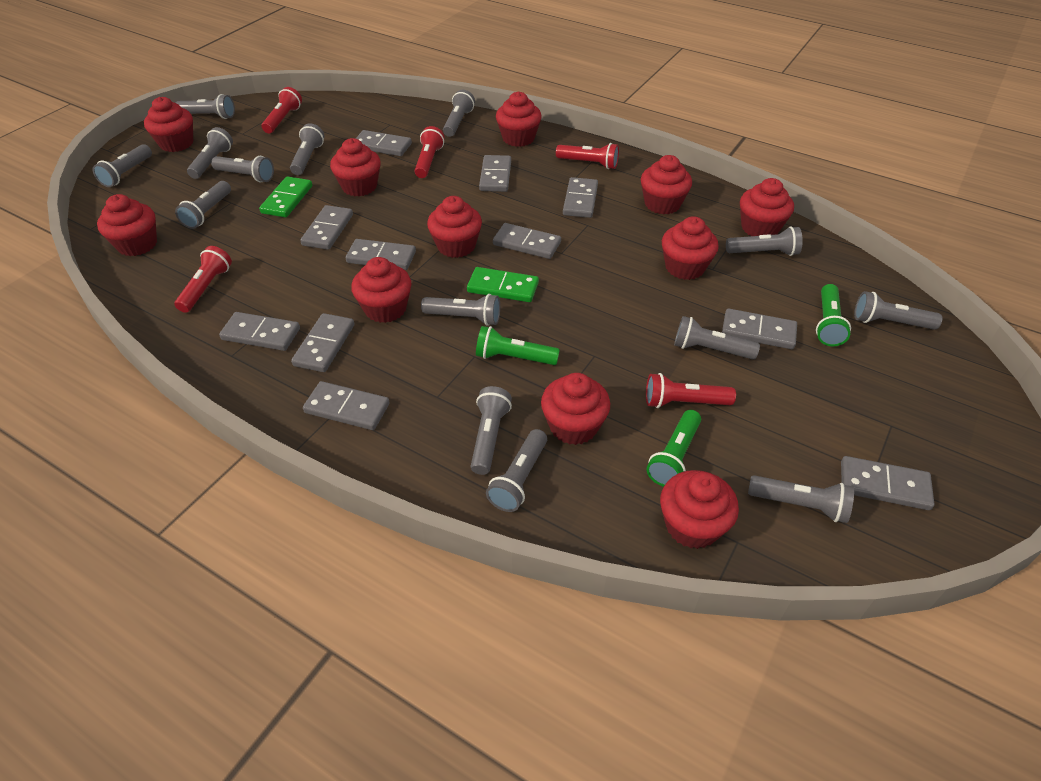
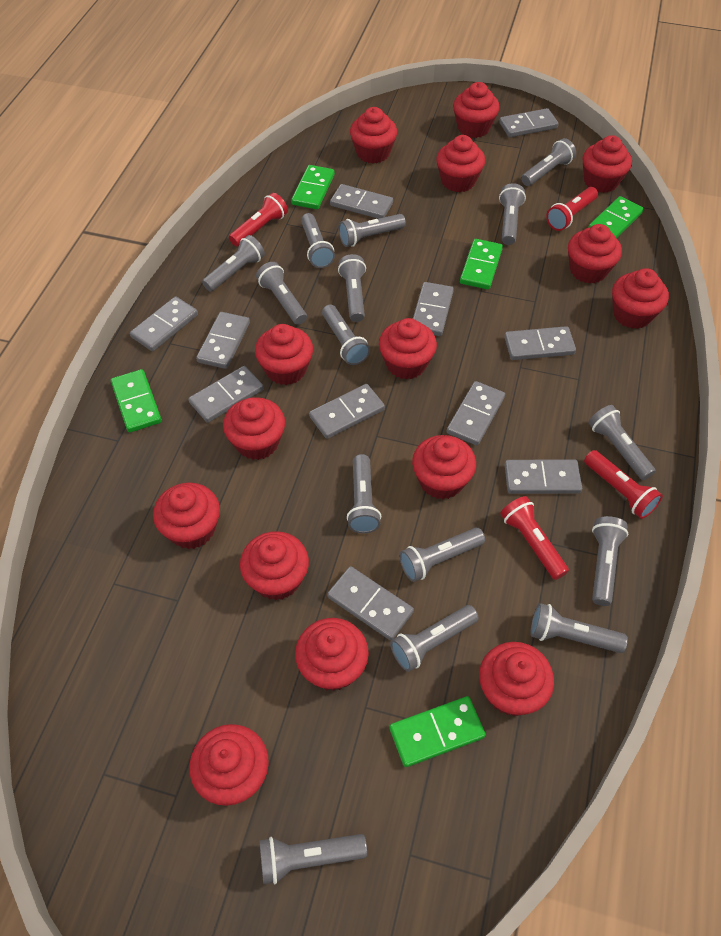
green domino: [259,176,312,218] [467,267,539,302] = 2 -> [111,369,162,433] [291,165,335,209] [389,696,486,767] [460,239,503,290] [588,196,644,239] = 5
green flashlight: [476,326,560,365] [647,410,701,487] [816,284,851,346] = 3 -> none = 0
grey flashlight: [92,144,152,187] [175,94,235,119] [175,181,231,229] [187,127,233,179] [211,156,274,182] [290,123,324,175] [421,294,500,326] [443,90,475,137] [471,386,512,475] [486,429,547,512] [674,316,760,359] [726,226,803,256] [748,475,854,523] [854,291,942,330] = 14 -> [202,235,265,292] [256,262,307,325] [260,834,367,884] [301,213,335,268] [322,304,370,365] [338,254,366,322] [339,214,406,247] [347,454,381,533] [390,605,479,672] [399,528,485,582] [499,183,526,245] [521,138,576,186] [530,603,628,653] [588,405,656,480] [592,516,628,606] = 15
red cupcake: [97,194,157,256] [144,97,193,152] [330,138,381,197] [351,257,412,323] [427,196,482,258] [496,92,542,147] [541,373,610,445] [641,155,692,214] [660,470,739,549] [662,216,719,280] [740,178,794,236] = 11 -> [153,483,220,549] [189,724,269,806] [223,397,285,460] [240,531,309,600] [255,324,313,385] [295,618,369,691] [350,107,397,164] [379,318,437,379] [412,435,476,499] [436,135,485,192] [453,82,500,138] [479,642,554,716] [568,224,622,284] [583,135,632,193] [612,268,669,329] = 15
red flashlight: [175,246,232,313] [262,87,302,133] [414,126,445,178] [556,143,619,169] [646,373,736,408] = 5 -> [229,193,288,247] [500,496,569,580] [546,187,598,231] [584,450,663,519] = 4

